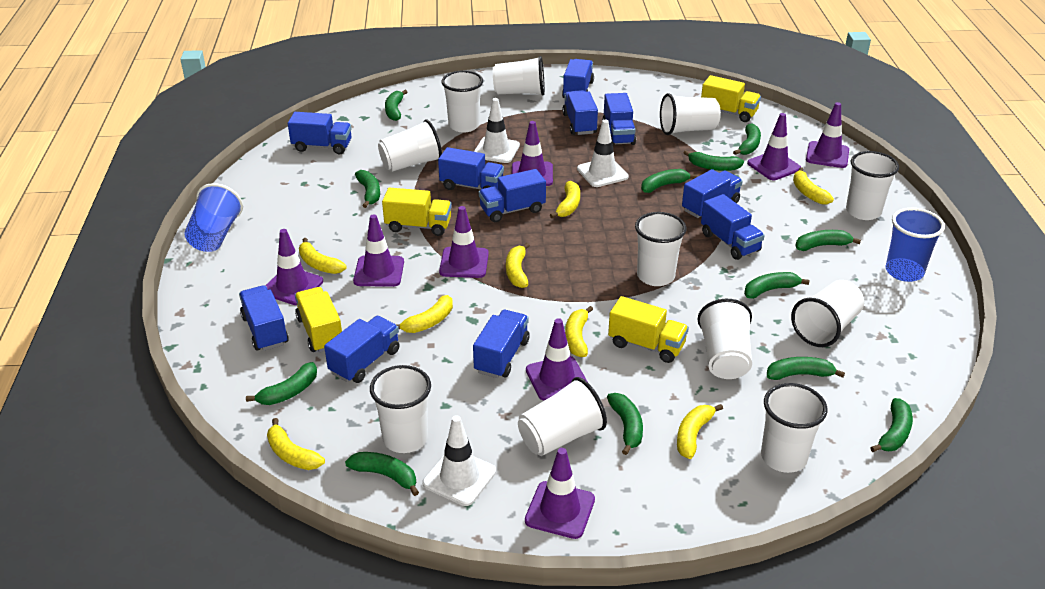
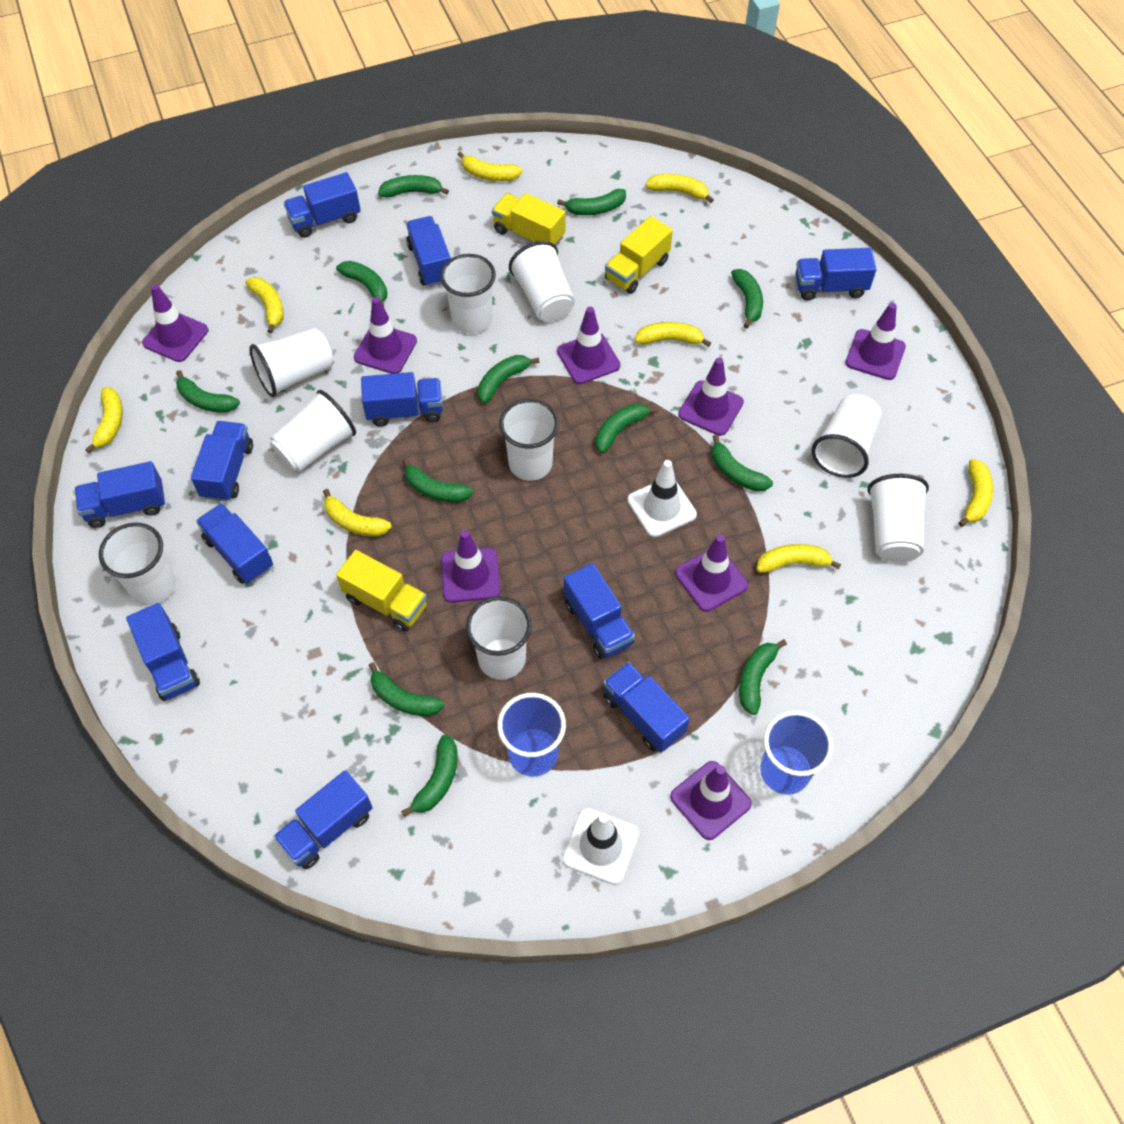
white cup: [370,365,431,453] [378,119,442,172] [442,70,483,133] [493,56,545,96] [518,377,607,456] [635,212,686,286] [660,93,721,135] [697,299,752,379] [761,383,827,473] [791,280,864,347] [846,151,899,220] = 11 -> [99,523,176,606] [249,328,333,397] [270,390,356,472] [440,254,496,334] [466,596,532,680] [499,399,559,481] [509,241,575,322] [812,394,882,478] [868,474,929,562] = 9
white traffic cone: [422,415,496,506] [474,98,520,163] [577,120,629,187] = 3 -> [562,808,639,885] [627,460,697,537] = 2
yellow truck: [295,287,342,353] [382,188,452,236] [608,296,689,363] [701,75,761,122] = 4 -> [336,550,427,631] [492,193,566,246] [605,216,673,294] = 3

